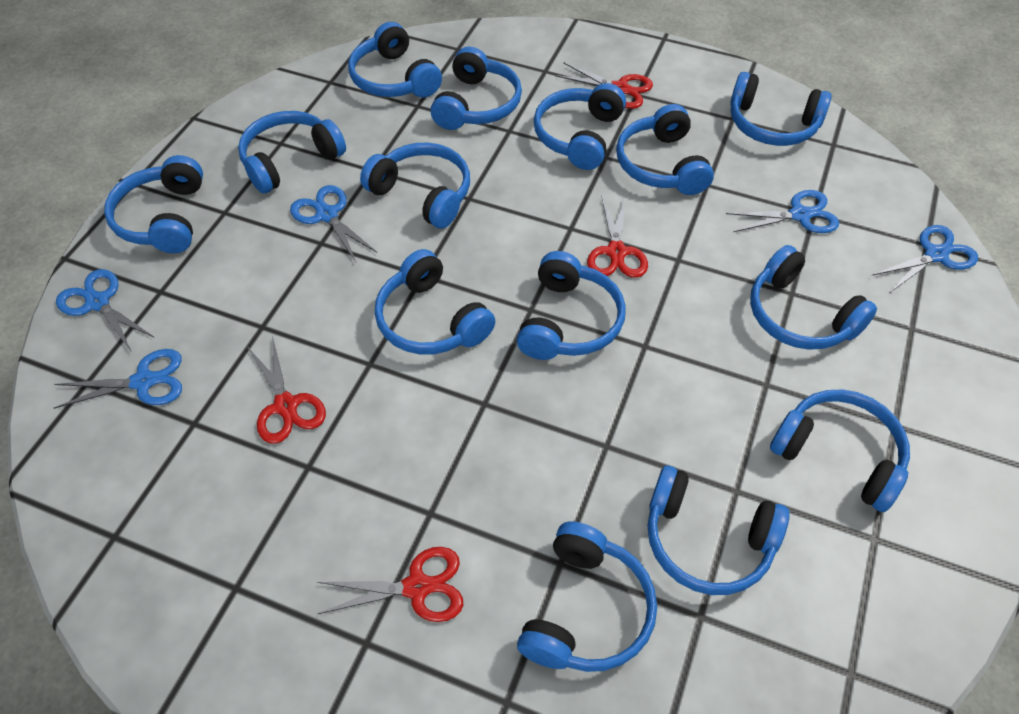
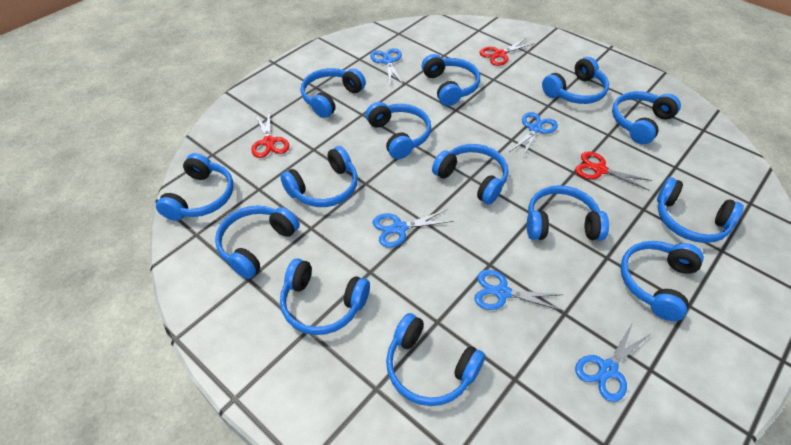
red scissors: [248,336,326,444] [317,547,463,622] [555,63,653,109] [587,197,648,278] = 4 -> [251,110,289,158] [479,38,535,66] [575,151,653,191] = 3

